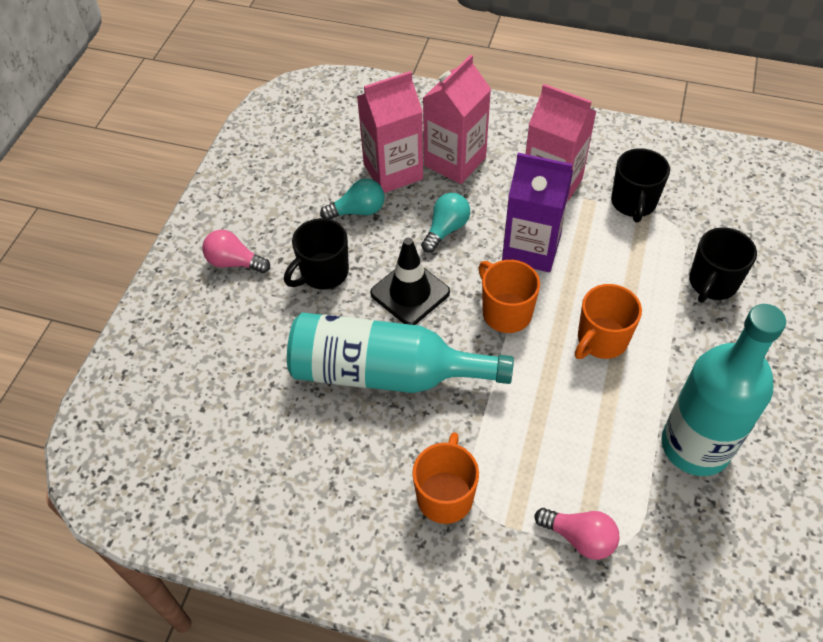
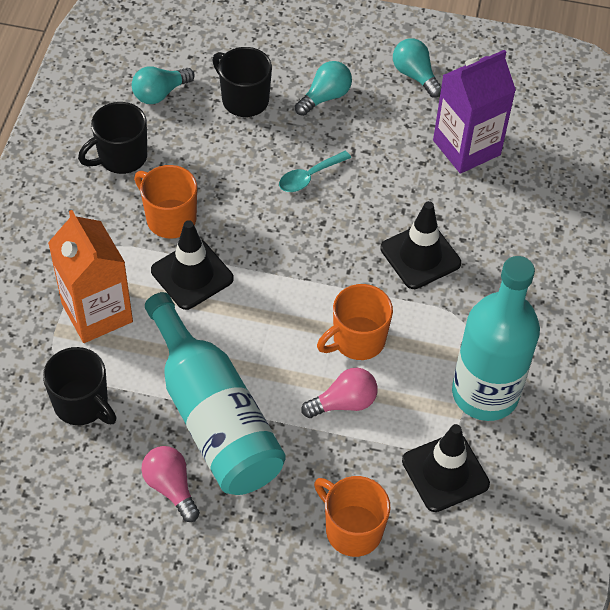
black traffic cone: [370,237,450,325] = 1 -> [151,220,234,310] [380,201,461,289] [402,424,490,512] = 3
orange carton: none = 0 -> [48,210,133,343] = 1
pink carton: [357,71,423,193] [423,54,491,184] [526,84,597,202] = 3 -> none = 0
turquoise light bulb: [320,179,385,219] [421,193,470,253] = 2 -> [132,66,195,104] [295,61,352,116] [393,38,441,98] = 3
turquoise spoon: none = 0 -> [279,151,351,192] = 1

